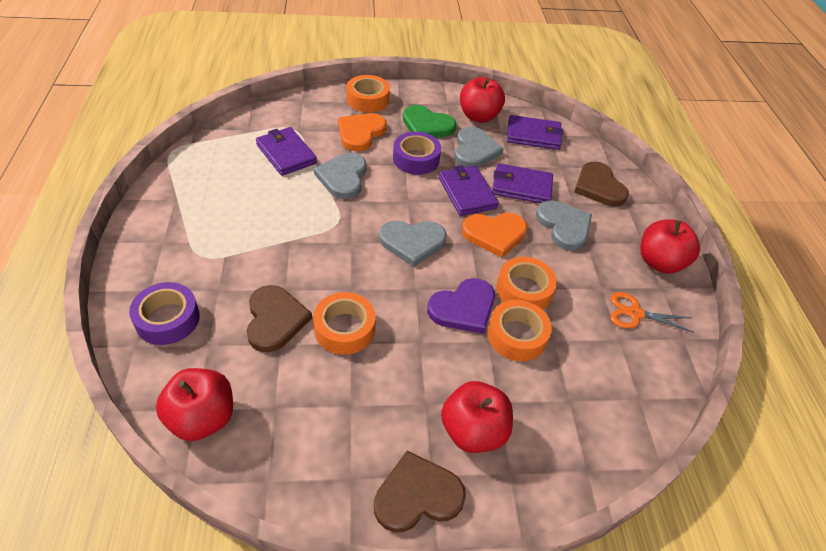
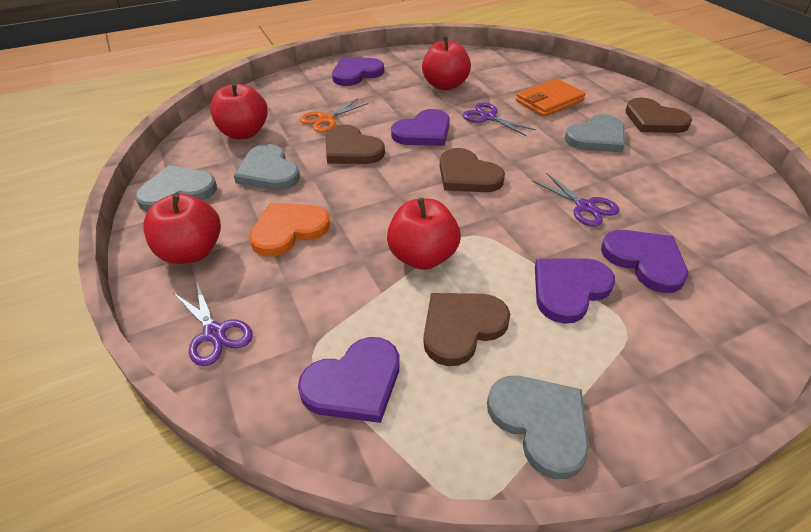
brown heart: [246,285,312,352] [374,450,466,532] [574,162,629,207] = 3 -> [326,125,385,164] [423,293,510,366] [440,148,505,192] [625,98,692,133] = 4
green heart: [403,105,456,138] = 1 -> none = 0
orange heart: [338,113,387,151] [462,213,527,258] = 2 -> [249,203,330,257] = 1
orange tape: [313,292,376,355] [346,75,390,112] [487,300,552,361] [496,257,557,310] = 4 -> none = 0
orange wallet: none = 0 -> [516,78,586,117] = 1
purple heart: [427,278,495,334] = 1 -> [298,337,400,423] [332,57,384,86] [391,109,450,146] [535,258,615,324] [601,230,688,293] = 5
purple scissors: none = 0 -> [174,281,253,366] [463,102,536,136] [533,173,619,227] = 3
purple tape: [129,282,200,345] [393,132,441,175] = 2 -> none = 0
purple wallet: [256,127,317,176] [439,165,499,216] [492,163,553,203] [507,115,563,150] = 4 -> none = 0

